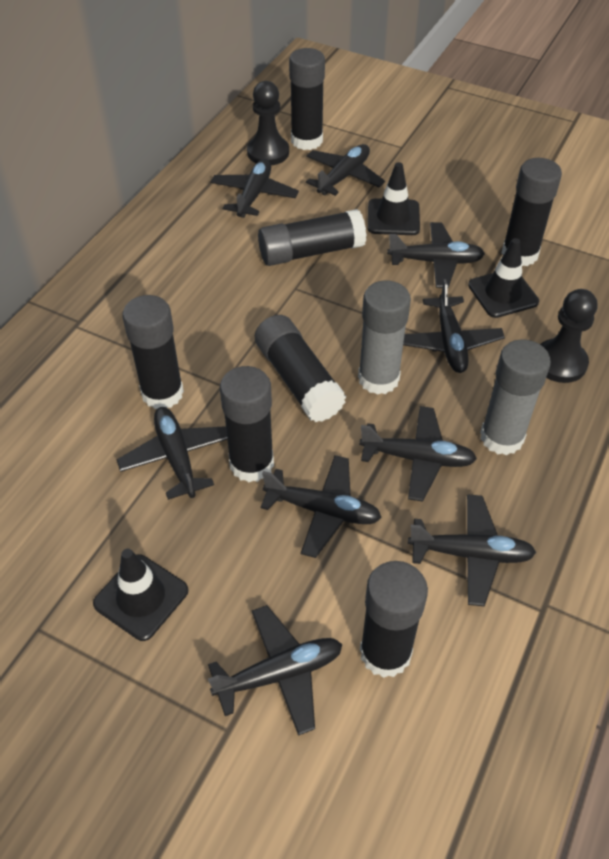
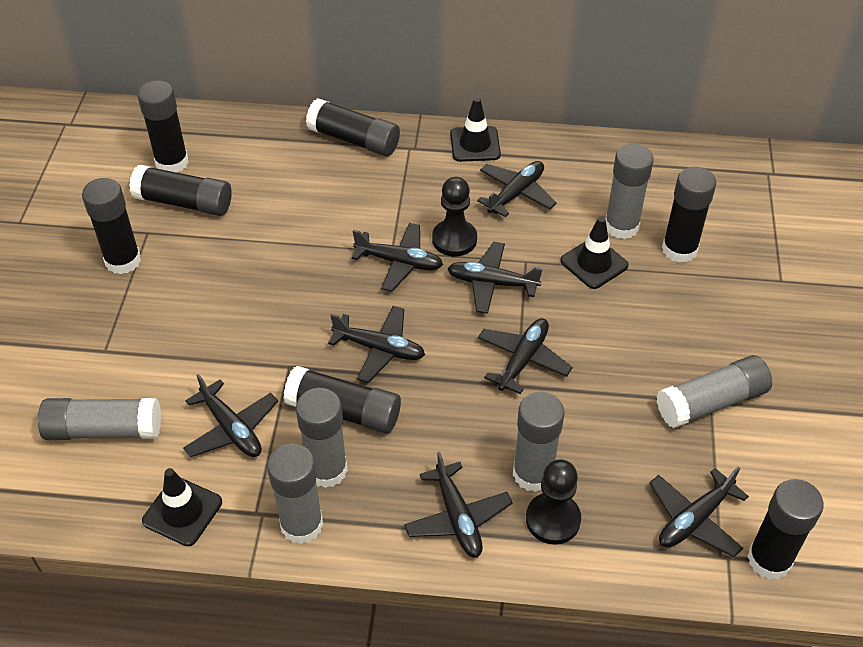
black plane: [117,407,227,500] [208,605,343,736] [210,159,299,218] [261,455,382,558] [306,144,385,196] [359,406,477,502] [387,222,485,288] [403,279,505,373] [408,494,536,606] = 9 -> [183,374,278,457] [328,306,425,383] [351,223,443,292] [404,452,513,558] [447,242,543,313] [477,161,557,217] [478,318,573,394] [650,467,749,557] = 8
grey glue stick: [358,280,411,395] [480,339,551,455] = 2 -> [38,398,161,440] [267,444,323,544] [296,388,348,488] [513,392,564,492] [605,144,654,239] [657,355,772,428] = 6

